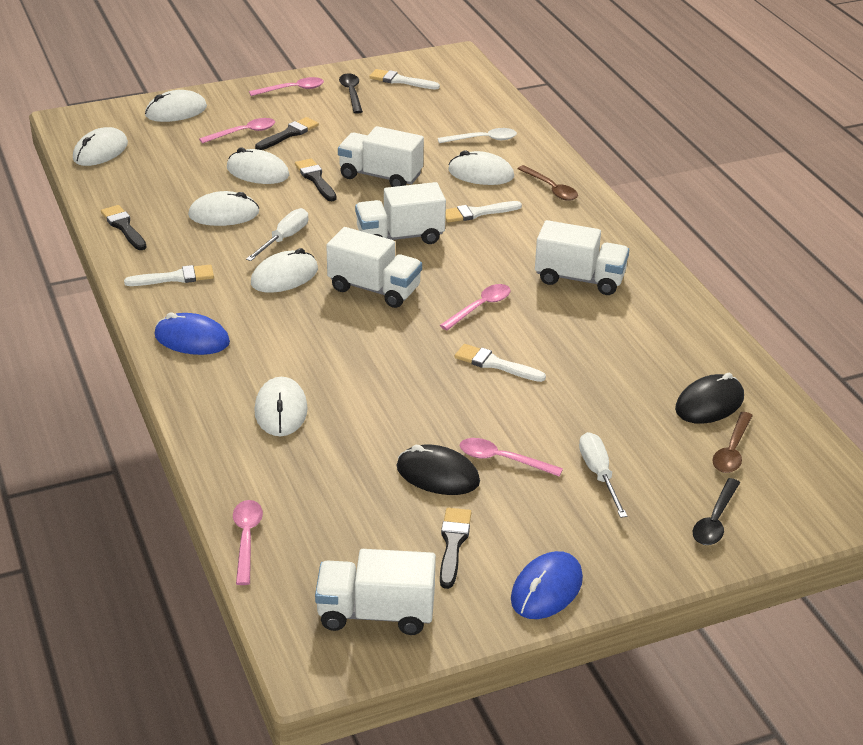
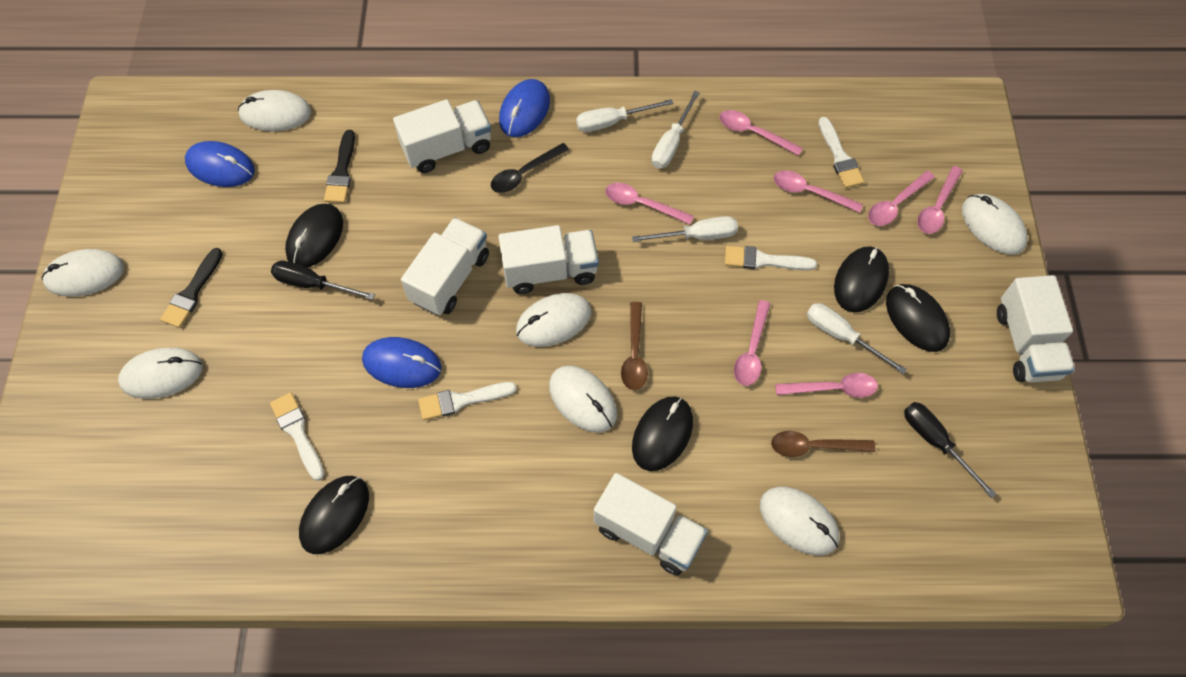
black brush: [101,205,147,250] [255,117,319,150] [295,158,337,201] [440,508,472,589] = 4 -> [160,248,223,328] [324,130,355,203] = 2
black mouse: [397,445,480,495] [675,373,744,424] = 2 -> [285,204,343,268] [299,476,369,554] [632,396,693,471] [834,246,889,312] [886,284,950,352] = 5
black screwdriver: none = 0 -> [271,261,375,300] [904,402,996,498] = 2
black spoon: [339,73,363,114] [693,478,740,545] = 2 -> [491,143,569,193] = 1
blue mouse: [154,312,230,355] [511,551,583,619] = 2 -> [185,141,255,187] [362,337,442,388] [499,79,550,137] = 3
pink spoon: [199,118,275,144] [233,500,263,585] [249,77,324,96] [440,284,511,330] [460,438,563,477] = 5 -> [605,183,694,225] [719,110,803,156] [734,300,770,386] [774,171,863,213] [775,373,878,398] [868,171,935,226] [917,166,963,234] = 7
white screwdriver: [246,208,308,261] [579,432,627,518] = 2 -> [576,99,674,132] [632,216,738,242] [652,91,700,169] [807,303,907,374] = 4
white spoon: [438,128,517,143] = 1 -> none = 0

